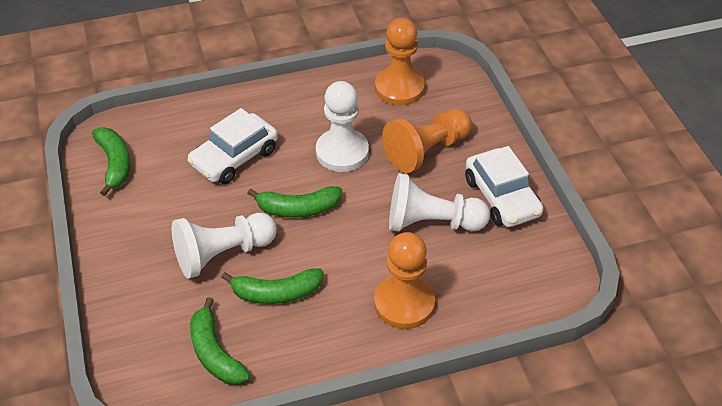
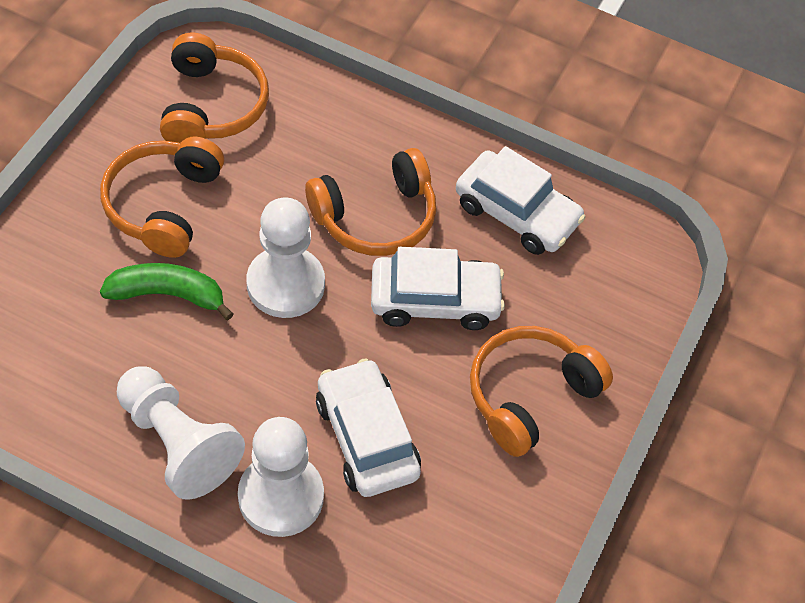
green banana: [92,127,130,196] [190,297,250,385] [221,268,323,304] [247,186,342,218] = 4 -> [100,263,234,320] = 1
orange headphones: none = 0 -> [100,137,224,258] [160,33,269,143] [305,148,436,256] [470,326,613,457] = 4
orange pawn: [374,232,435,329] [375,18,425,106] [382,109,472,173] = 3 -> none = 0
white car: [187,108,278,184] [465,146,543,227] = 2 -> [316,358,421,497] [371,247,505,330] [456,146,585,255] = 3

